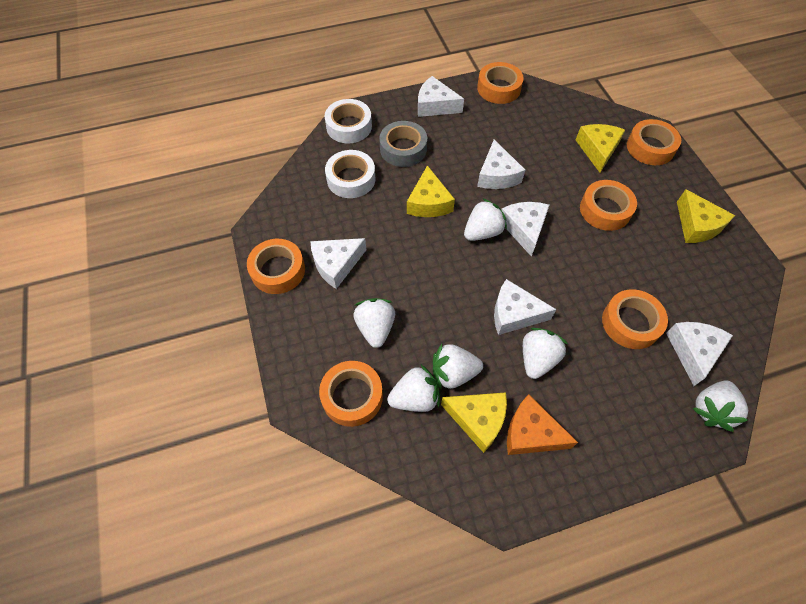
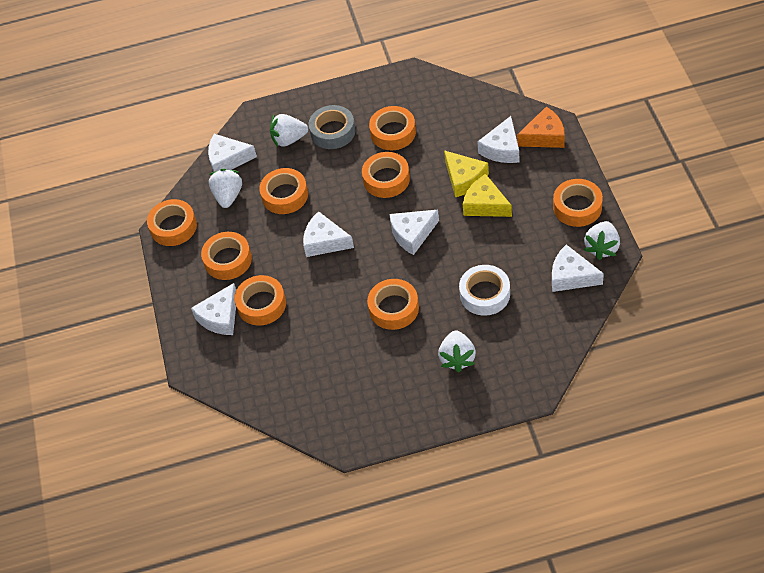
orange tape: [247,239,305,294] [319,361,383,427] [477,62,524,104] [580,180,637,231] [602,289,668,349] [627,119,681,165] = 6 -> [147,199,197,246] [201,232,252,280] [234,275,286,326] [259,168,308,214] [362,152,410,198] [367,279,419,330] [369,106,416,150] [553,179,603,227] = 8
white strawberry: [353,298,395,348] [387,365,440,412] [433,344,483,389] [464,199,507,241] [523,328,568,379] [692,380,748,432] = 6 -> [209,169,242,208] [270,114,308,147] [438,331,476,372] [584,221,620,260] = 4
white tape: [324,99,372,143] [325,150,375,198] = 2 -> [459,265,510,316] = 1
yellow cheese: [407,165,455,217] [441,392,507,453] [576,124,625,172] [677,189,735,243] = 4 -> [444,150,489,197] [463,174,512,217] = 2

